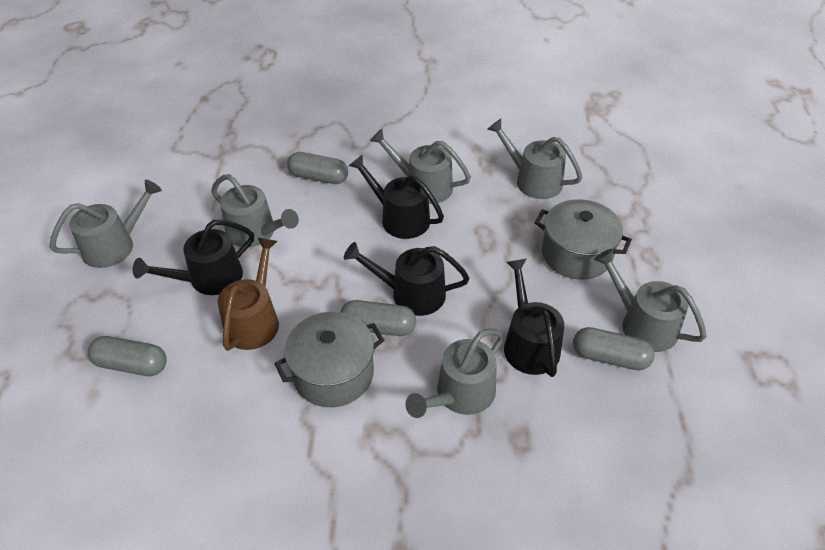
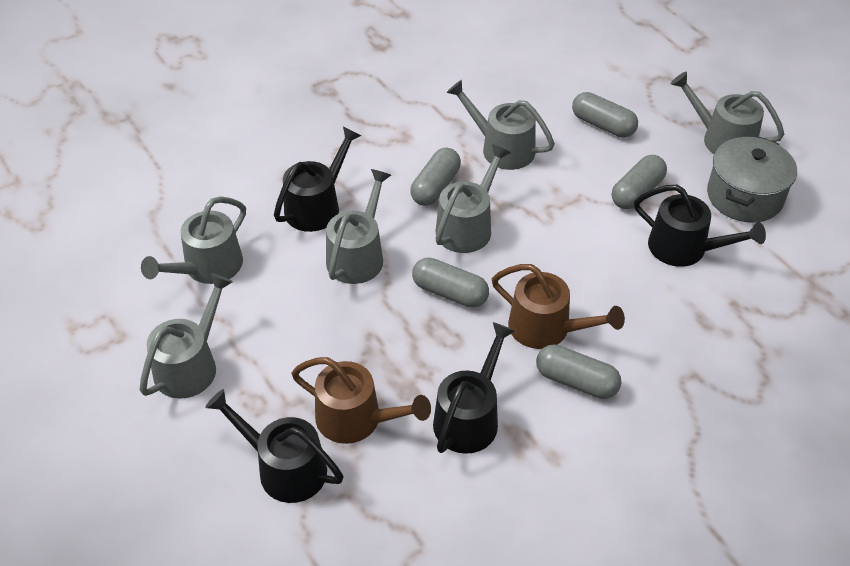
brown watering can: [218,238,279,351] = 1 -> [292,357,431,444] [492,264,625,349] = 2
grey capsule: [88,336,167,376] [287,152,348,184] [340,300,416,336] [573,327,655,370] = 4 -> [410,148,461,206] [412,258,489,308] [536,344,622,399] [572,92,638,138] [612,155,667,209] = 5
grey pot: [274,312,384,407] [534,199,632,280] = 2 -> [707,137,797,223] = 1

